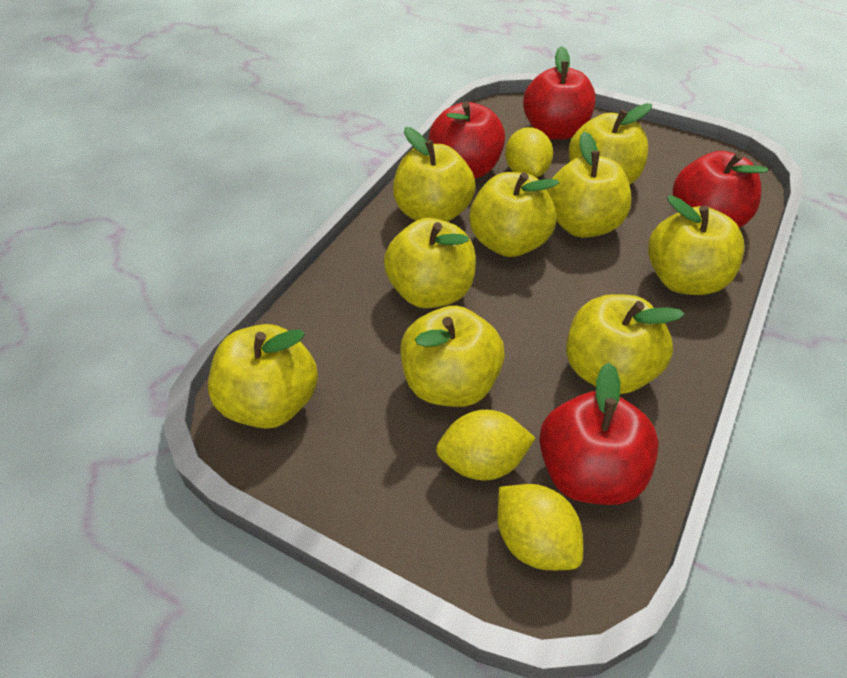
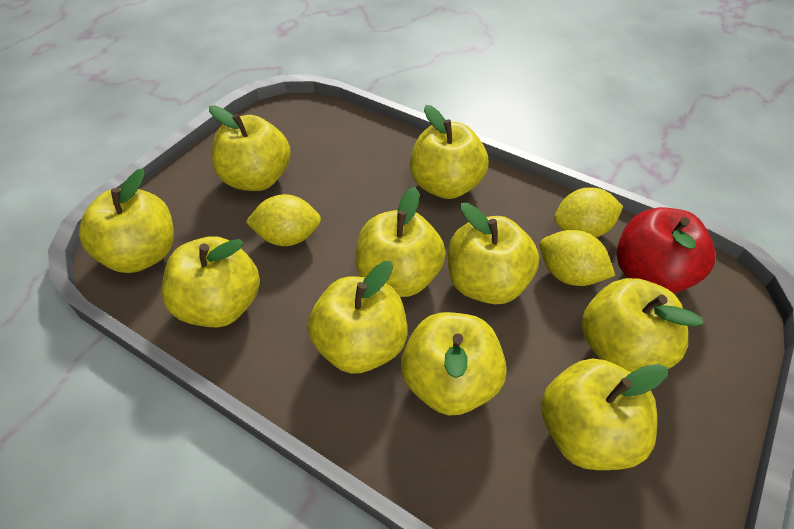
red apple: [429,101,505,179] [523,46,596,140] [539,363,659,505] [673,151,768,228] = 4 -> [616,207,715,293] = 1
yellow apple: [208,324,318,429] [384,218,476,308] [393,127,476,222] [401,306,505,407] [469,172,559,257] [547,132,631,238] [566,294,684,394] [569,103,652,184] [648,195,744,295] = 9 -> [79,168,174,273] [162,236,260,328] [209,105,291,191] [307,261,407,374] [355,187,446,297] [401,312,507,416] [410,105,489,199] [448,203,539,304] [541,358,668,470] [582,278,704,373] = 10

